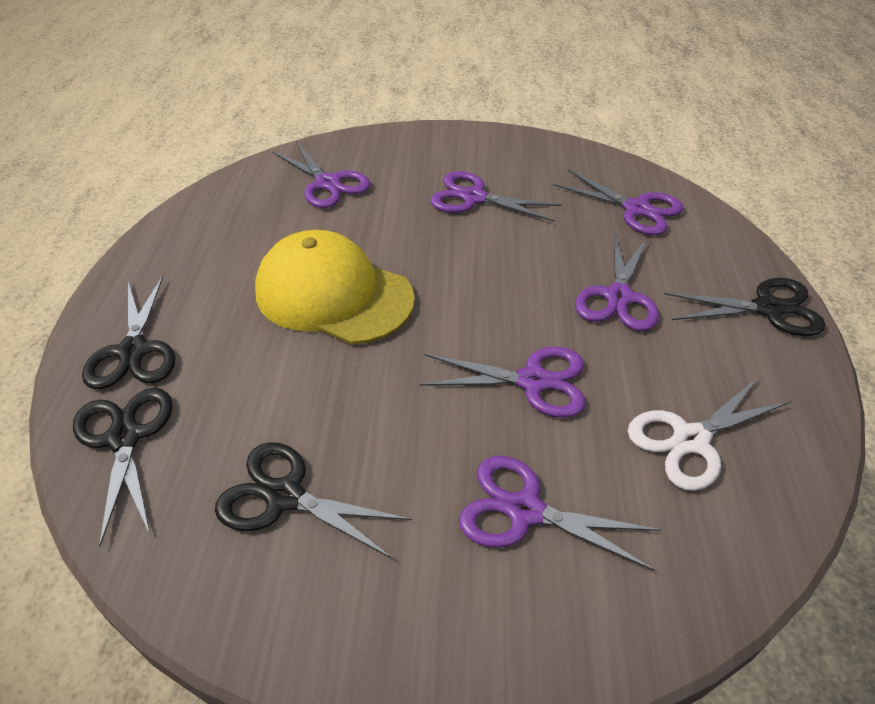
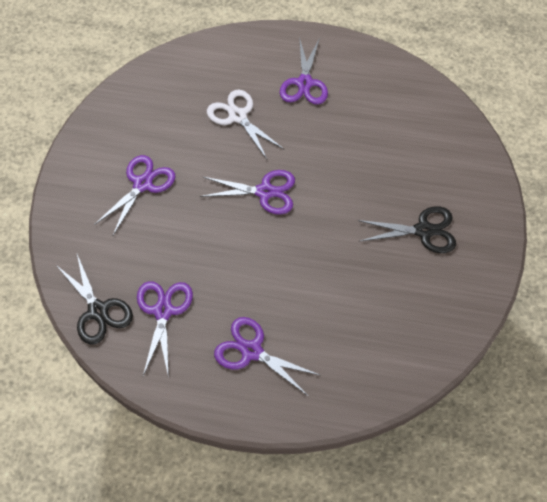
black scissors: [73,388,172,547] [82,276,175,389] [215,442,412,559] [664,278,825,336] = 4 -> [56,254,133,345] [357,206,456,253] = 2
purple scissors: [272,141,370,208] [420,347,585,418] [430,171,562,222] [459,456,661,571] [553,170,683,235] [575,233,659,331] = 6 -> [94,155,175,235] [137,281,193,378] [200,170,295,215] [214,317,319,396] [280,37,328,105] = 5
yellow cap: [255,230,415,345] = 1 -> none = 0

